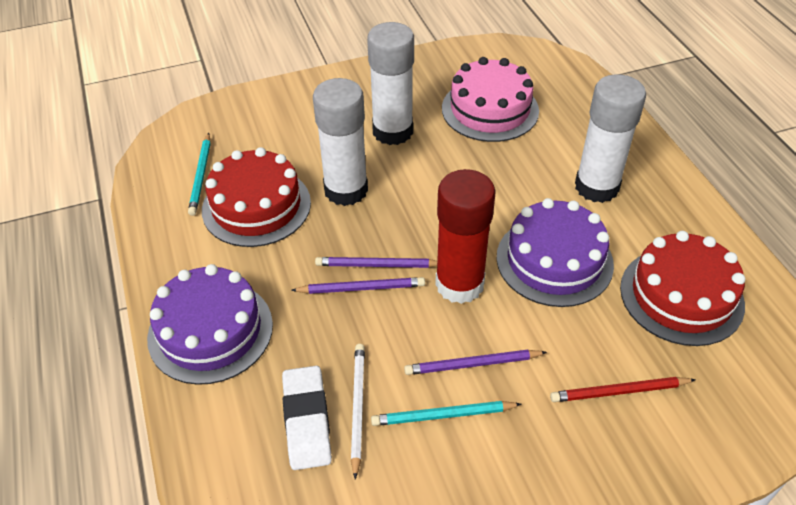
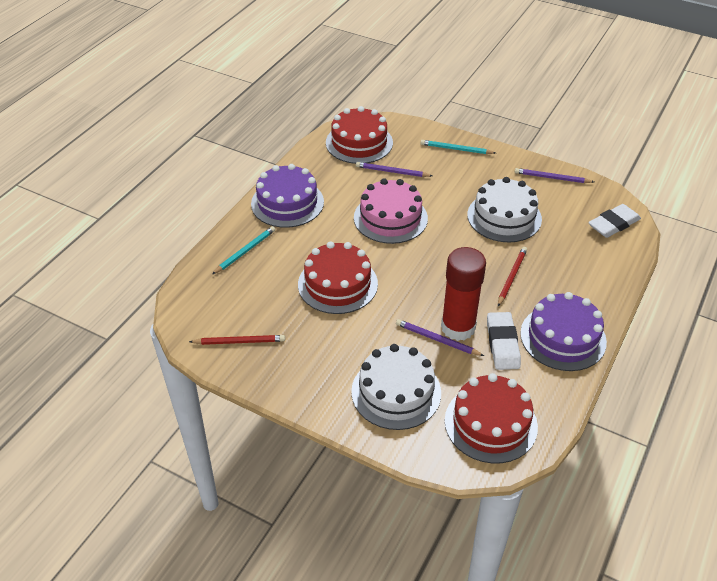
red cake: [202,147,311,247] [620,231,745,346] = 2 -> [298,241,378,314] [326,106,393,164] [445,373,538,463] = 3
red pencil: [550,377,696,402] = 1 -> [189,335,285,345] [498,247,527,306] = 2
white cake: none = 0 -> [351,344,441,430] [467,177,542,242] = 2
white eraser: [282,366,332,470] = 1 -> [487,312,521,370] [588,204,641,238] = 2
white glue stick: [313,78,368,206] [367,22,414,145] [575,74,646,203] = 3 -> none = 0
white pencil: [351,344,365,480] = 1 -> none = 0

